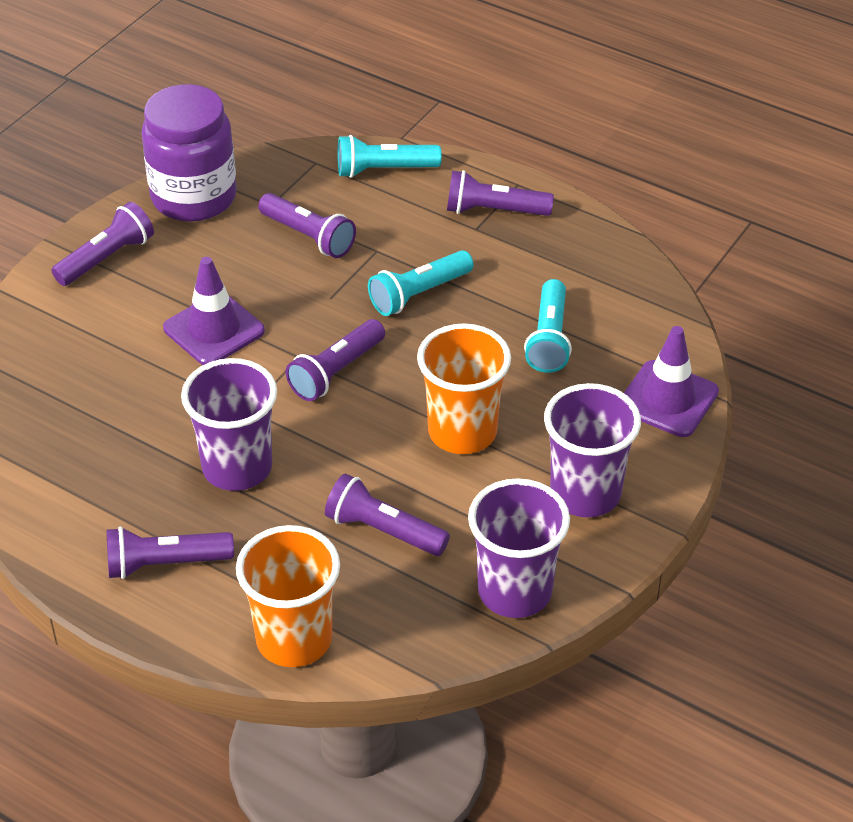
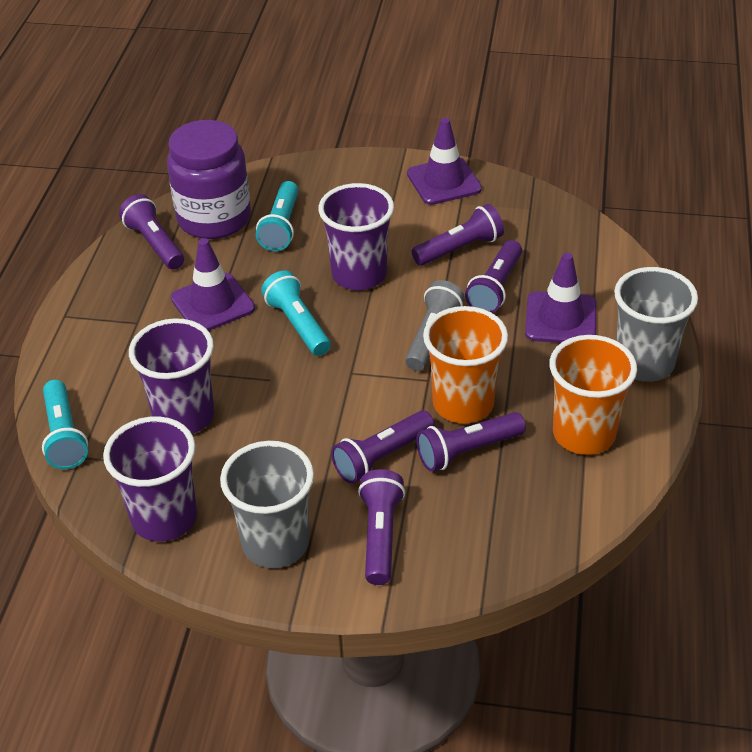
grey cup: none = 0 -> [220,441,314,568] [614,267,698,382] = 2
grey flashlight: none = 0 -> [405,280,465,371] = 1
purple traffic cone: [163,257,265,365] [624,326,719,437] = 2 -> [171,238,255,331] [407,118,482,205] [525,253,596,343] = 3

